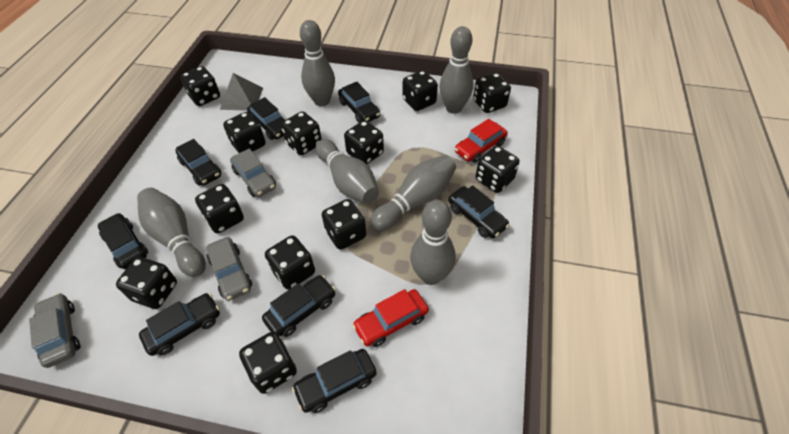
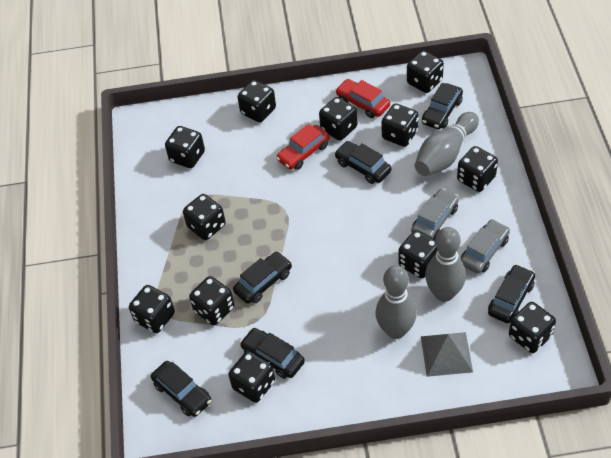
black car: [98,213,148,269] [139,293,220,356] [175,139,221,186] [247,97,285,140] [262,275,336,337] [292,349,377,413] [338,82,380,123] [448,185,510,238] = 8 -> [151,361,211,417] [233,251,292,304] [240,328,305,379] [334,141,391,184] [422,83,463,130] [488,264,535,323] = 6
grey bowling pin: [137,188,206,277] [300,20,335,106] [315,139,379,204] [370,155,456,231] [410,200,456,285] [439,26,474,114] = 6 -> [375,265,417,339] [415,112,479,176] [425,227,466,302] = 3
grey car: [29,293,80,368] [206,237,252,301] [230,148,276,197] = 3 -> [411,188,459,239] [461,219,510,274] = 2

